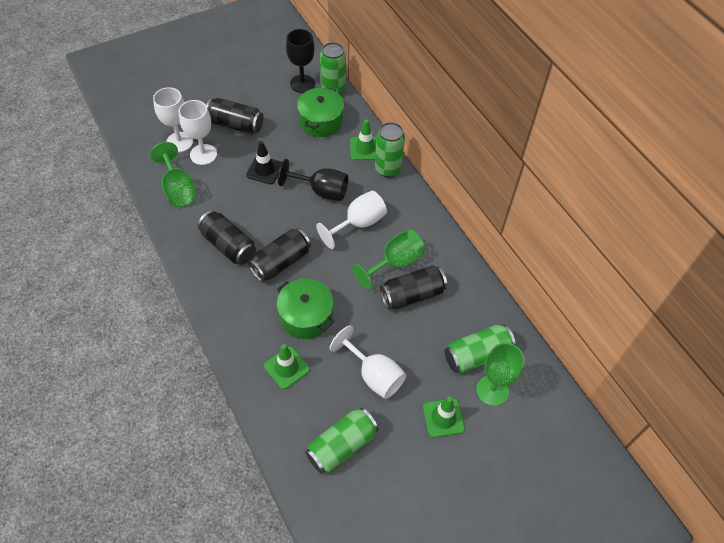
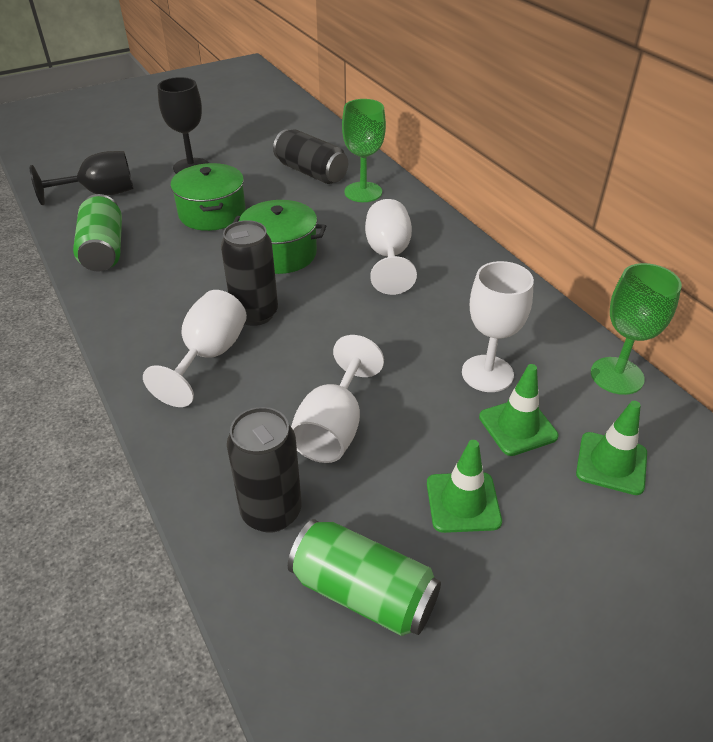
black can: [198,210,256,265] [206,98,263,134] [248,228,311,282] [380,265,447,309] = 4 -> [221,220,278,326] [227,407,301,533] [273,129,348,184] = 3
black traffic cone: [246,141,282,184] = 1 -> none = 0
green can: [305,407,379,474] [320,42,346,95] [375,122,405,178] [445,324,516,373] = 4 -> [73,194,122,271] [288,519,441,636] = 2
green goblet: [150,142,196,207] [353,229,425,290] [476,343,525,406] = 3 -> [342,99,386,202] [591,263,682,395] = 2

